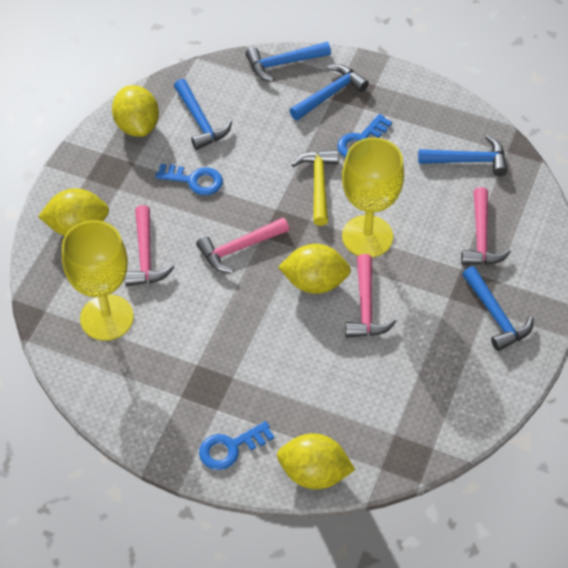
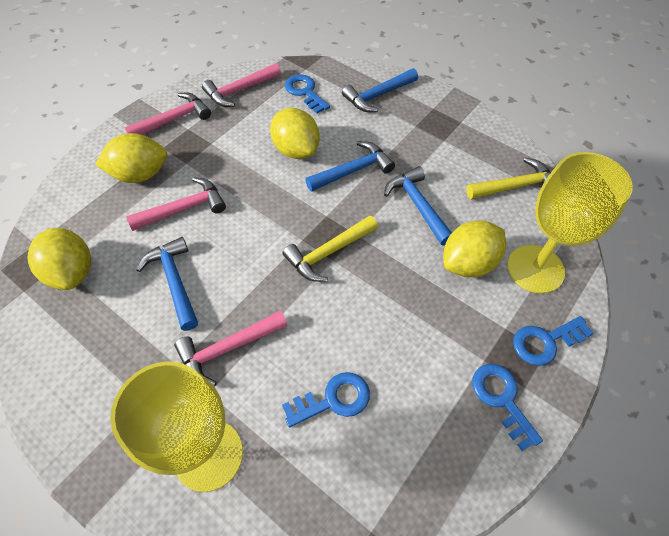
blue hammer: [174,79,232,150] [245,42,331,82] [289,64,369,120] [418,135,508,176] [462,266,534,351] = 5 -> [137,237,198,331] [305,141,395,192] [342,68,418,112] [384,166,452,245] = 4
blue key: [155,164,223,196] [199,421,274,470] [337,114,392,158] = 3 -> [282,372,370,428] [285,74,330,114] [472,364,543,451] [513,316,594,366] = 4
yellow hammer: [292,150,338,226] = 1 -> [282,215,378,282] [466,158,550,199] = 2

